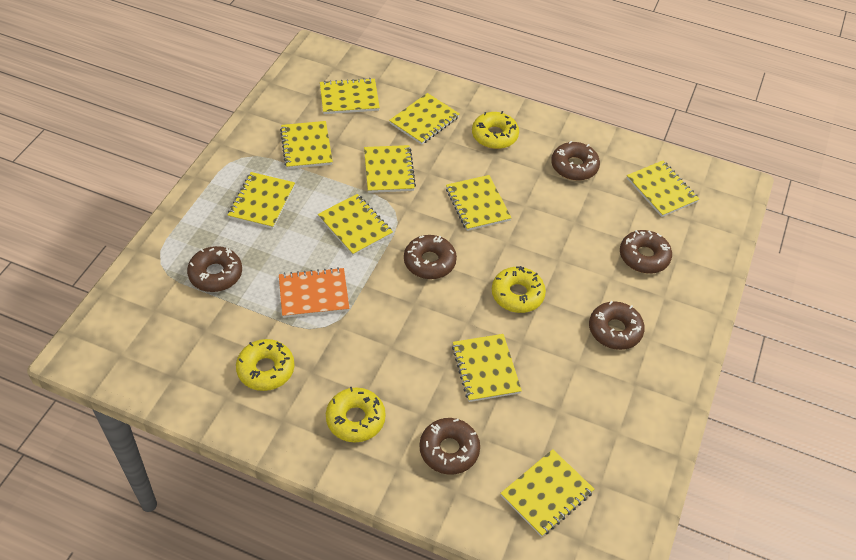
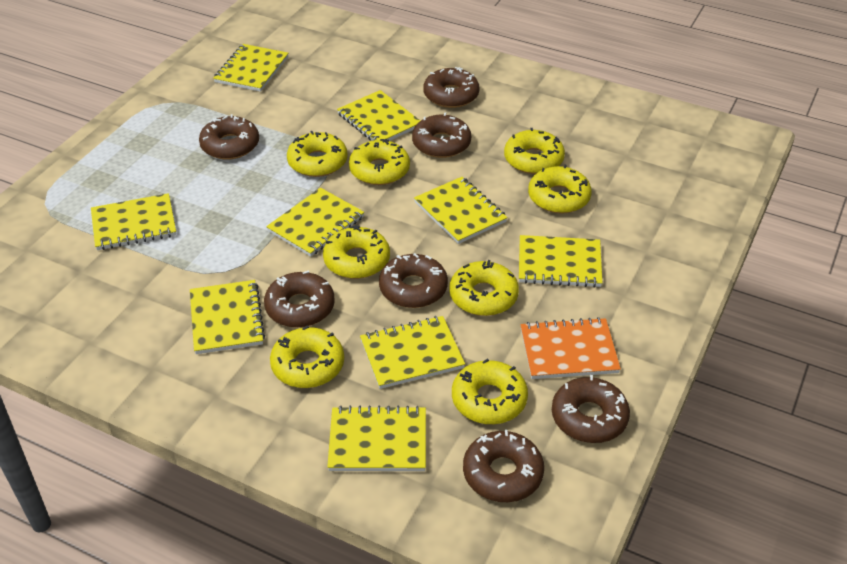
brown donut: [187,246,242,292] [404,235,457,279] [420,418,480,475] [551,141,600,181] [589,301,645,350] [620,230,672,273] = 6 -> [199,114,259,160] [264,271,335,328] [379,253,448,308] [412,112,471,158] [423,67,479,108] [463,430,544,502] [552,375,630,443] = 7
yellow donut: [236,339,295,391] [326,387,386,442] [472,111,519,149] [492,266,546,313] = 4 -> [270,325,344,388] [287,131,348,177] [323,225,390,279] [349,139,410,185] [449,260,519,316] [452,359,528,424] [504,128,565,174] [528,165,592,214] = 8
yellow notebook: [228,172,295,229] [280,121,333,169] [318,194,393,256] [320,78,380,114] [364,145,416,193] [389,93,459,145] [446,175,512,231] [452,334,522,402] [500,449,594,537] [627,161,699,217] = 10 -> [91,193,176,250] [190,280,265,354] [213,44,288,92] [266,188,364,257] [327,406,426,471] [337,90,420,141] [360,316,465,389] [414,177,508,244] [519,235,602,288] = 9

